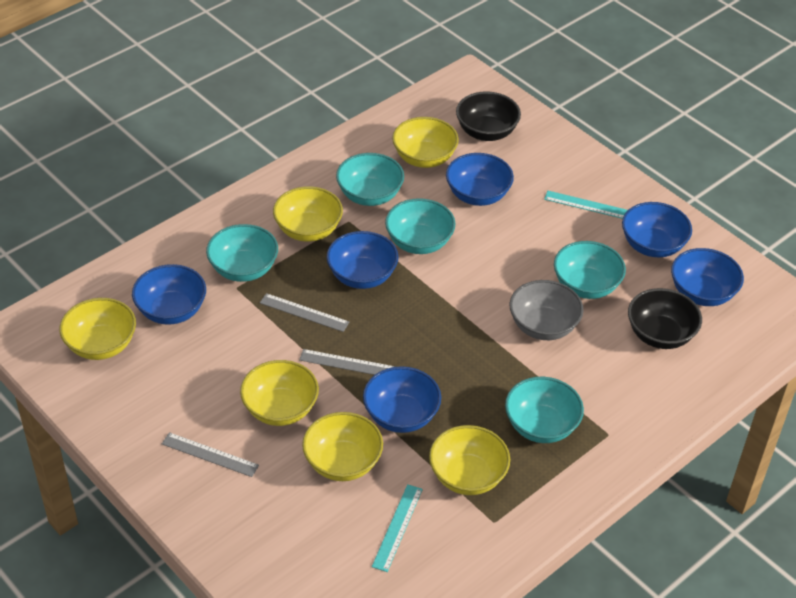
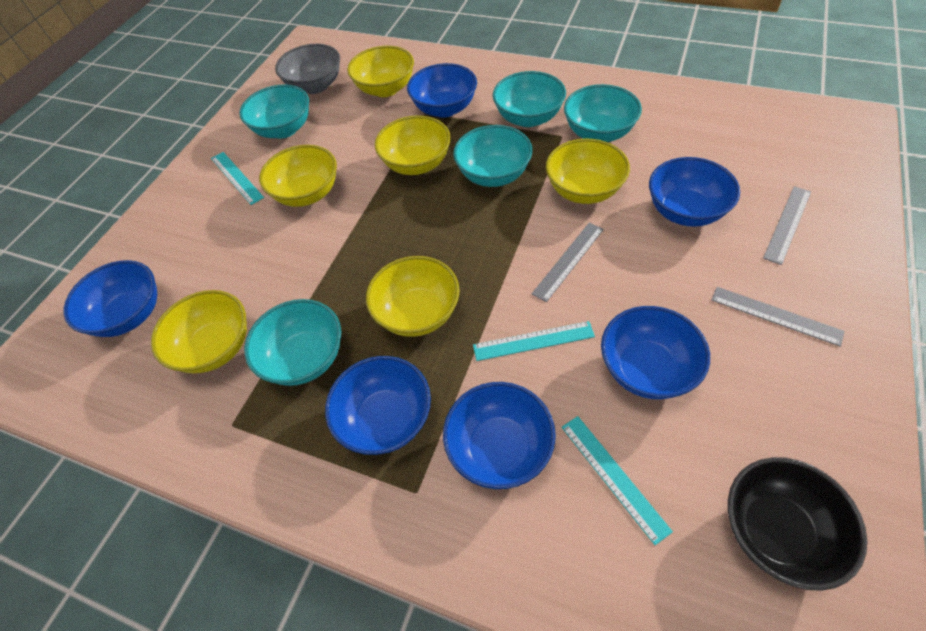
black bowl: [456,92,521,141] [628,288,702,349] = 2 -> [728,457,867,591] = 1
turquoise ruler: [372,484,423,572] [544,191,628,219] = 2 -> [211,152,264,205] [473,321,595,361] [561,416,673,545] = 3

